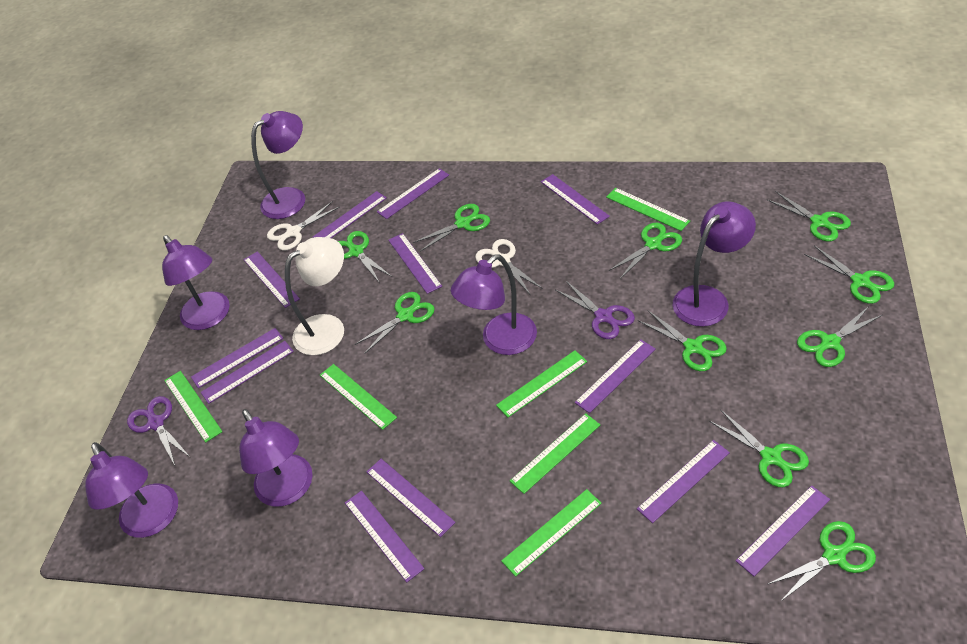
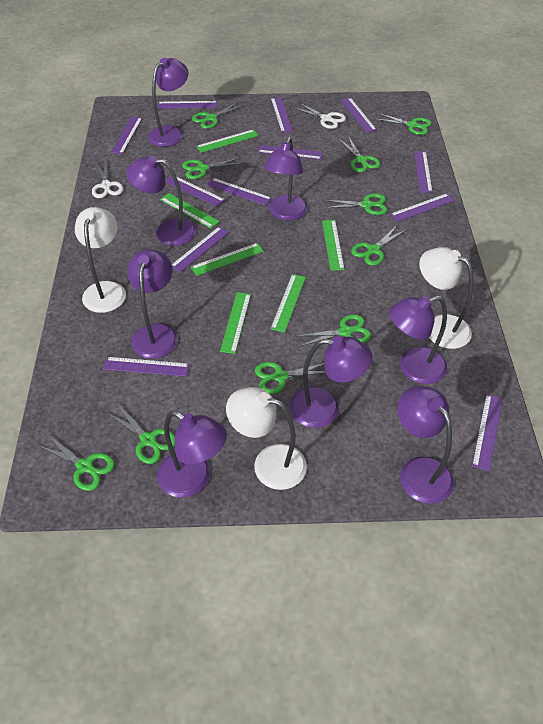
purple lamp: [85,442,178,538] [162,235,230,330] [239,409,313,507] [251,111,305,219] [451,254,537,355] [673,201,756,327] = 6 -> [126,155,196,246] [127,249,178,359] [148,58,188,147] [157,411,227,498] [264,137,308,221] [290,336,372,428] [389,295,447,384] [397,385,454,504] = 8
purple scissors: [127,396,191,465] [556,281,635,339] = 2 -> none = 0
white lamp: [285,237,344,355] = 1 -> [75,207,126,313] [226,387,307,490] [420,247,474,349] = 3

